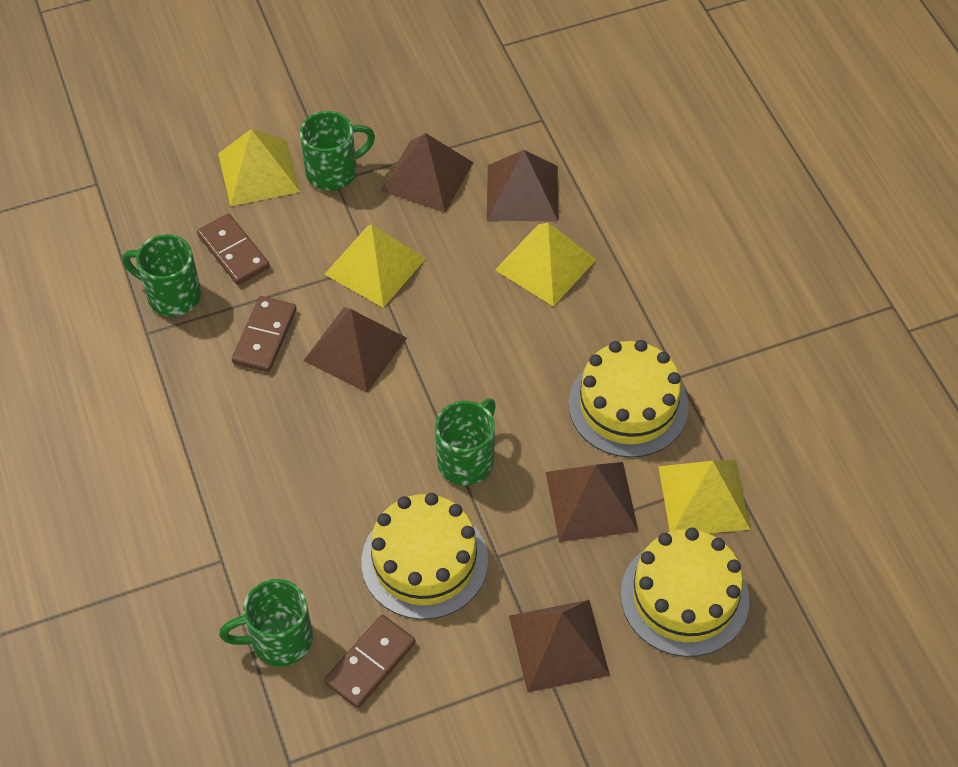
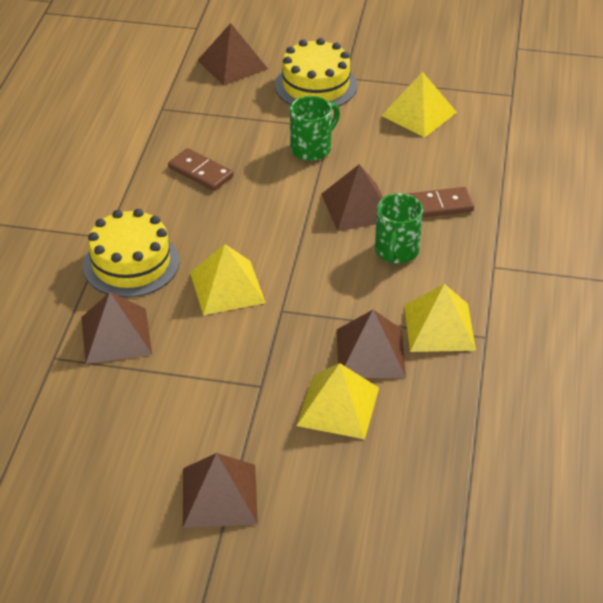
brown domino: [197,214,270,285] [232,296,297,372] [324,615,416,708] = 3 -> [168,148,234,191] [407,187,474,218] = 2
green mug: [122,234,201,316] [219,579,313,667] [300,111,375,191] [435,398,496,486] = 4 -> [290,96,340,161] [375,193,423,264] = 2
yellow cake: [361,493,488,620] [568,340,688,458] [621,528,750,657] = 3 -> [83,209,179,298] [275,38,357,107] = 2

